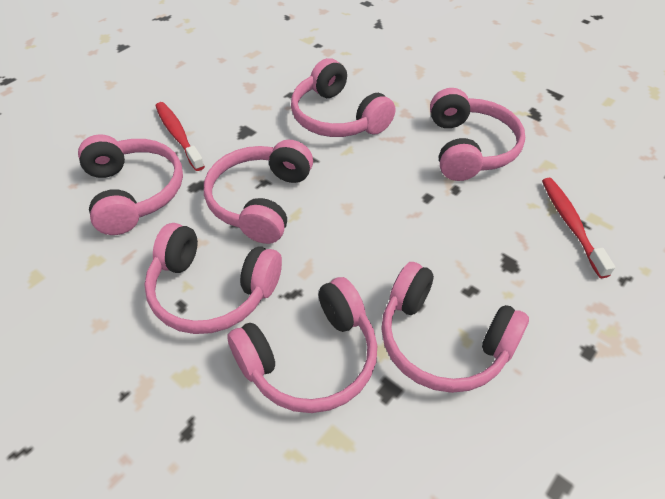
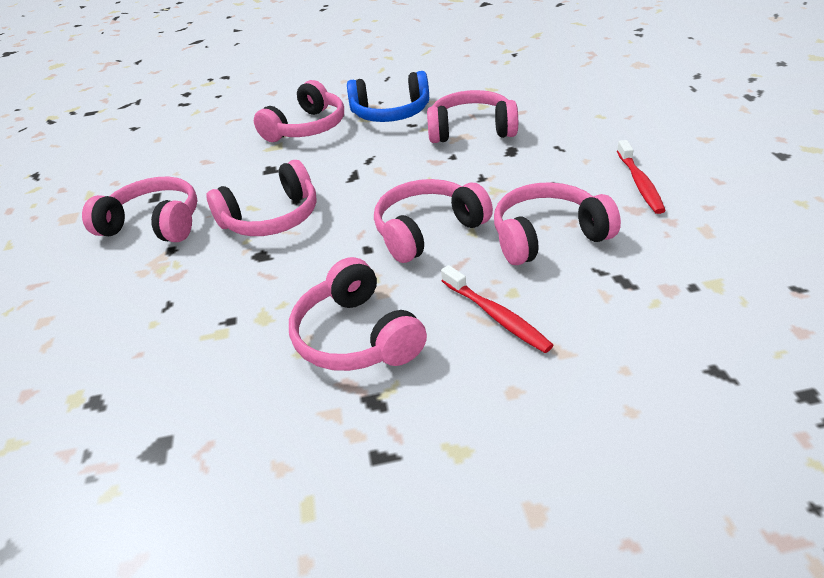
blue headphones: none = 0 -> [347,71,429,122] = 1

